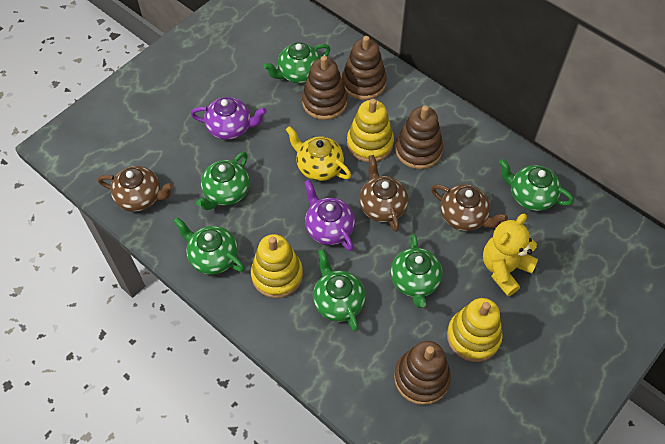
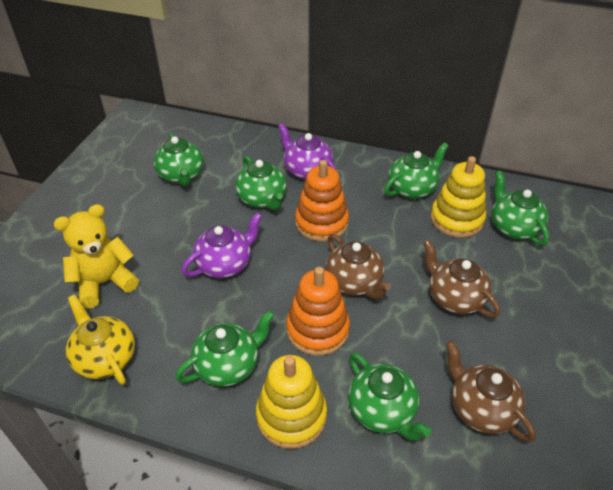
brown stacking toy: [302,56,347,120] [342,36,387,100] [394,341,451,405] [395,105,443,169] = 4 -> none = 0
orange stacking toy: none = 0 -> [286,267,350,356] [295,160,349,242] = 2
yellow stacking toy: [251,234,303,298] [347,99,394,162] [447,298,503,362] = 3 -> [256,355,327,449] [431,156,486,238] = 2

